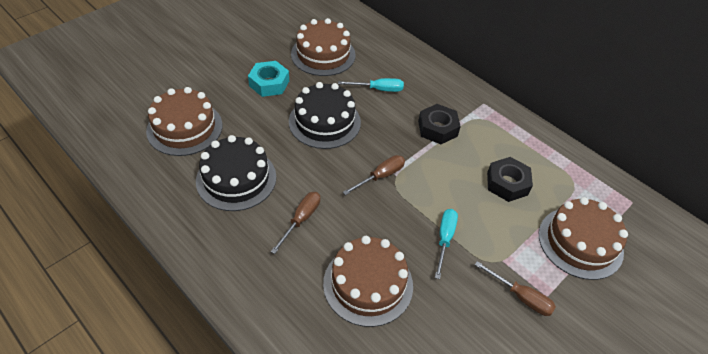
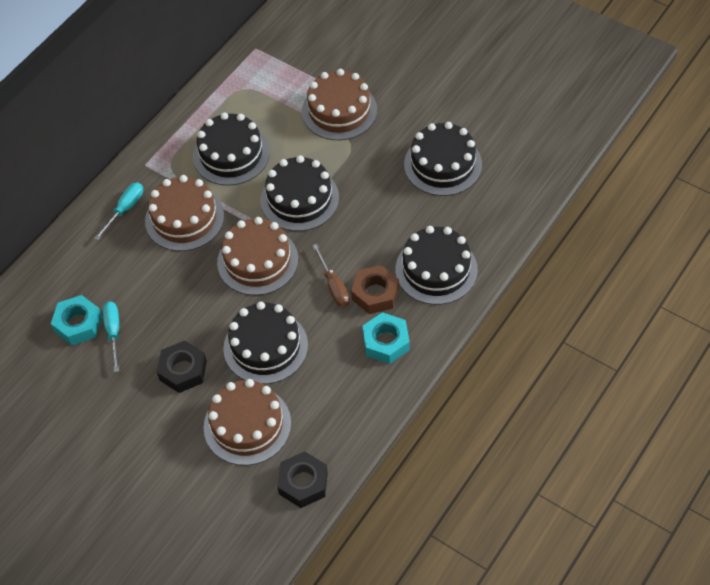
black cake: [196,135,276,211] [289,82,361,149] = 2 -> [193,112,270,186] [223,301,308,384] [260,155,339,231] [396,226,478,305] [404,122,482,196] = 5
brown nut: none = 0 -> [351,265,399,314] = 1
brown screwdriver: [271,192,320,254] [343,155,405,195] [475,261,556,316] = 3 -> [312,244,350,307] = 1
turquoise nut: [248,61,289,97] = 1 -> [51,295,102,345] [362,312,410,364] = 2

